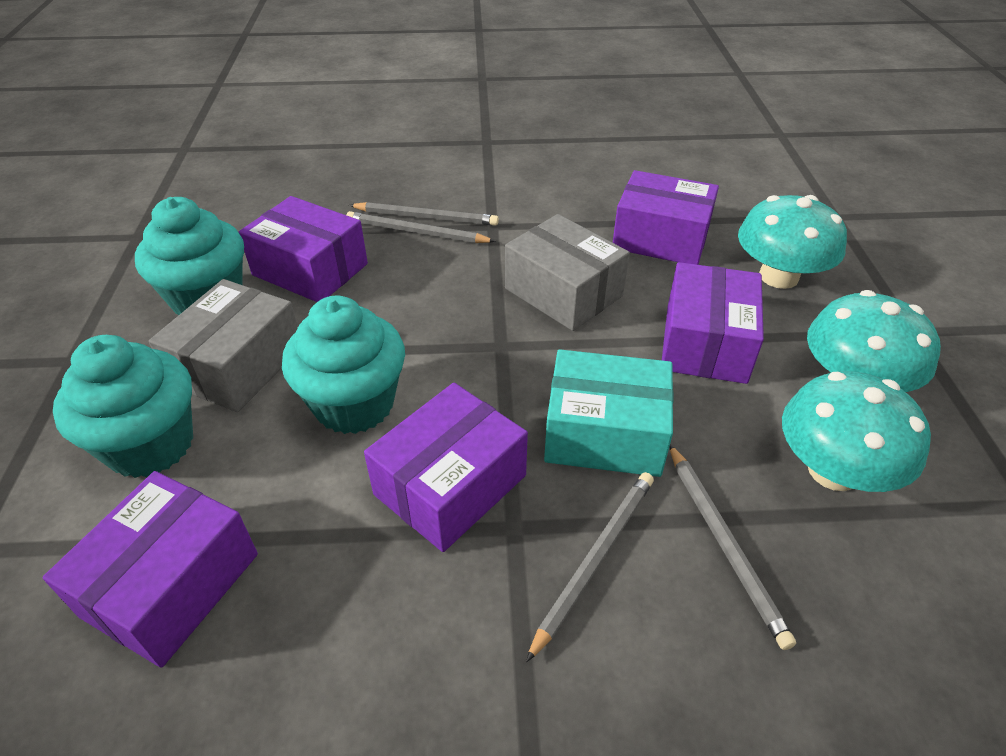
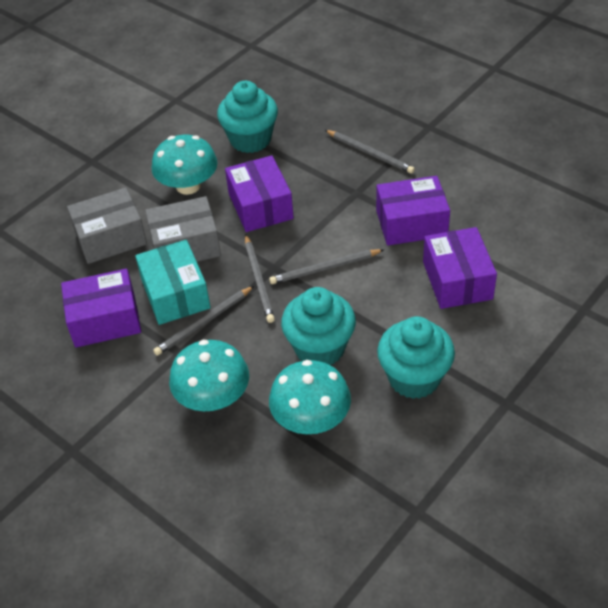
purple box: [43,471,258,668] [239,196,368,302] [364,383,528,552] [613,170,719,265] [662,262,764,384] = 5 -> [61,269,141,348] [225,155,294,232] [376,176,450,245] [423,227,497,309] = 4

